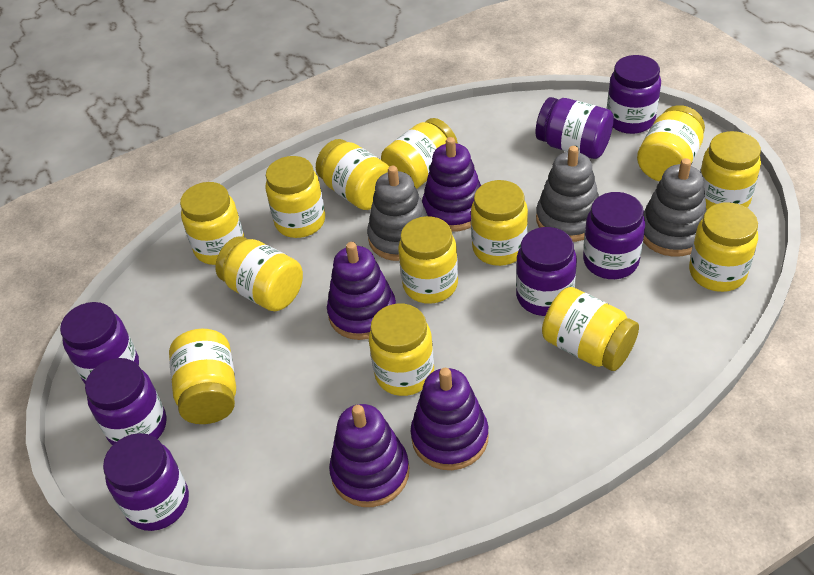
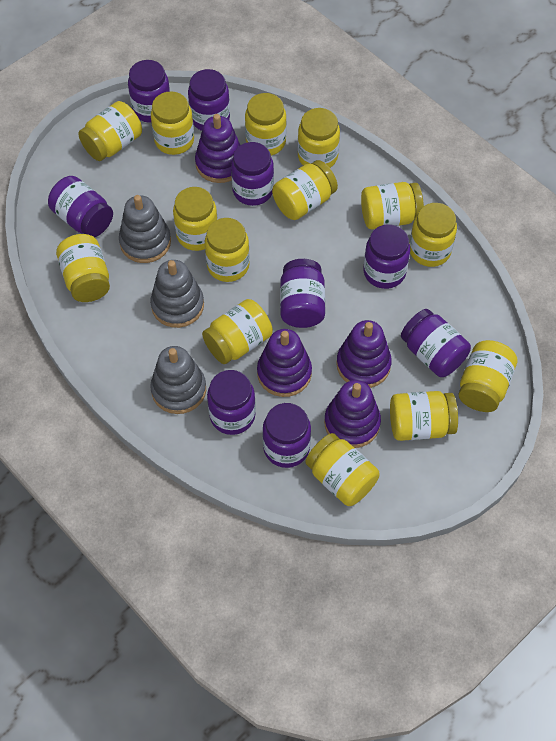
purple jar: [60,302,139,384] [85,358,167,445] [103,433,189,531] [516,227,577,316] [536,97,614,159] [583,192,645,279] [607,55,661,134] = 7 -> [48,176,113,237] [128,60,170,123] [188,69,230,131] [207,370,256,435] [231,142,274,206] [262,403,311,468] [280,259,325,328] [363,224,410,289] [401,309,471,377] = 9
yellow jar: [169,329,236,424] [180,182,244,265] [215,236,303,311] [265,156,325,238] [316,139,390,210] [369,304,434,396] [381,118,458,189] [398,216,458,304] [471,180,528,266] [542,287,639,371] [637,105,705,182] [689,202,758,292] [700,131,761,210] = 13 -> [56,234,110,302] [78,101,142,161] [151,91,194,155] [173,187,218,251] [202,299,273,364] [205,218,250,282] [245,93,287,156] [272,160,338,220] [298,108,340,168] [305,433,379,506] [361,182,424,230] [390,391,458,441] [410,203,457,267] [459,340,517,412] = 14

